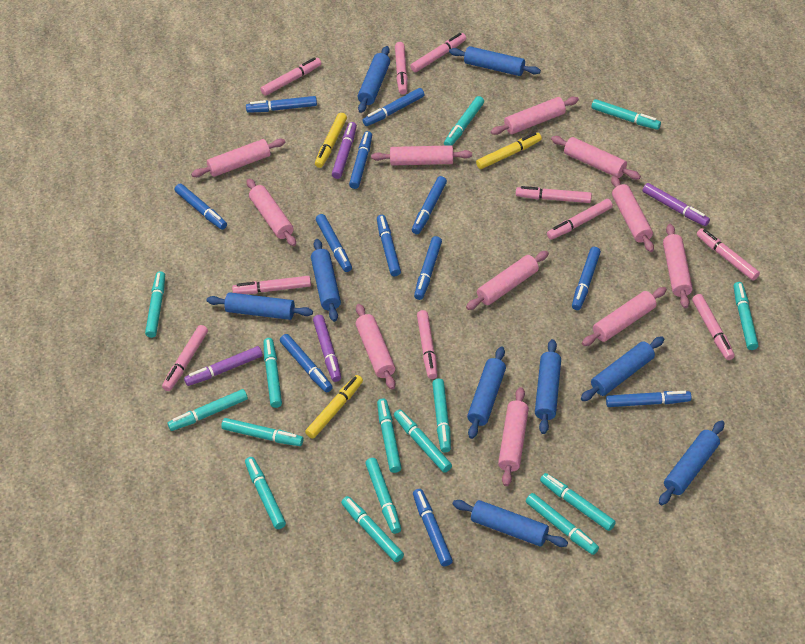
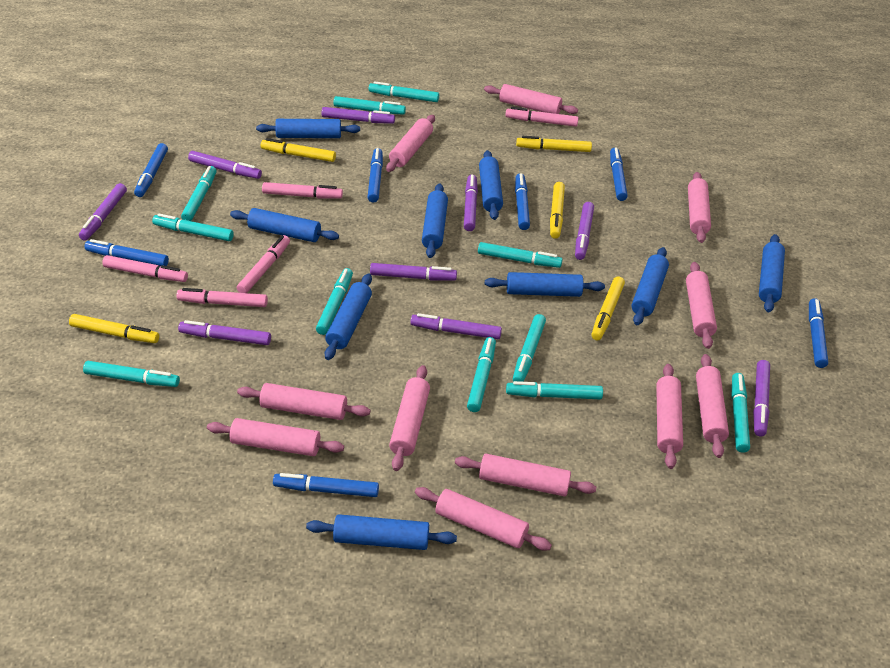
blue marker: [175,184,227,230] [246,96,317,113] [280,334,333,393] [316,214,352,272] [349,131,372,189] [363,88,424,126] [377,215,401,276] [412,176,447,234] [413,489,453,566] [414,236,442,300] [572,247,601,310] [606,391,691,407] = 12 -> [85,239,169,266] [134,143,168,197] [273,473,379,497] [367,148,383,203] [515,173,530,230] [610,147,628,201] [809,298,828,368] = 7
pink marker: [162,325,208,391] [232,276,311,294] [260,57,321,96] [395,42,408,94] [410,33,466,72] [417,310,437,379] [516,186,592,203] [547,199,613,240] [692,294,735,360] [697,228,760,280] = 10 -> [102,255,188,282] [176,288,268,307] [237,235,290,293] [262,182,343,199] [505,107,579,127] = 5
purple marker: [184,346,263,386] [313,315,341,382] [332,122,357,179] [643,183,710,226] = 4 -> [79,183,127,241] [178,320,271,345] [188,151,262,179] [321,107,395,124] [370,263,457,281] [410,313,502,339] [464,175,478,231] [575,202,594,260] [753,360,770,436] = 9
turquoise marker: [145,271,165,338] [167,389,248,431] [221,418,303,446] [245,457,286,529] [264,338,282,408] [341,496,404,562] [365,458,401,534] [377,398,402,473] [394,409,452,473] [432,379,451,453] [444,96,484,146] [526,493,599,555] [540,473,616,531] [591,99,661,130] [734,282,759,350] = 15 -> [83,361,180,387] [152,214,234,241] [181,166,216,221] [316,268,353,335] [333,96,406,115] [369,81,439,102] [467,337,496,412] [478,242,563,268] [506,381,603,399] [513,314,546,382] [731,373,750,453] = 11
yellow marker: [305,375,363,439] [315,113,347,168] [476,133,542,169] = 3 -> [69,314,159,343] [261,138,336,162] [516,136,592,152] [550,182,565,239] [591,276,625,341] = 5

